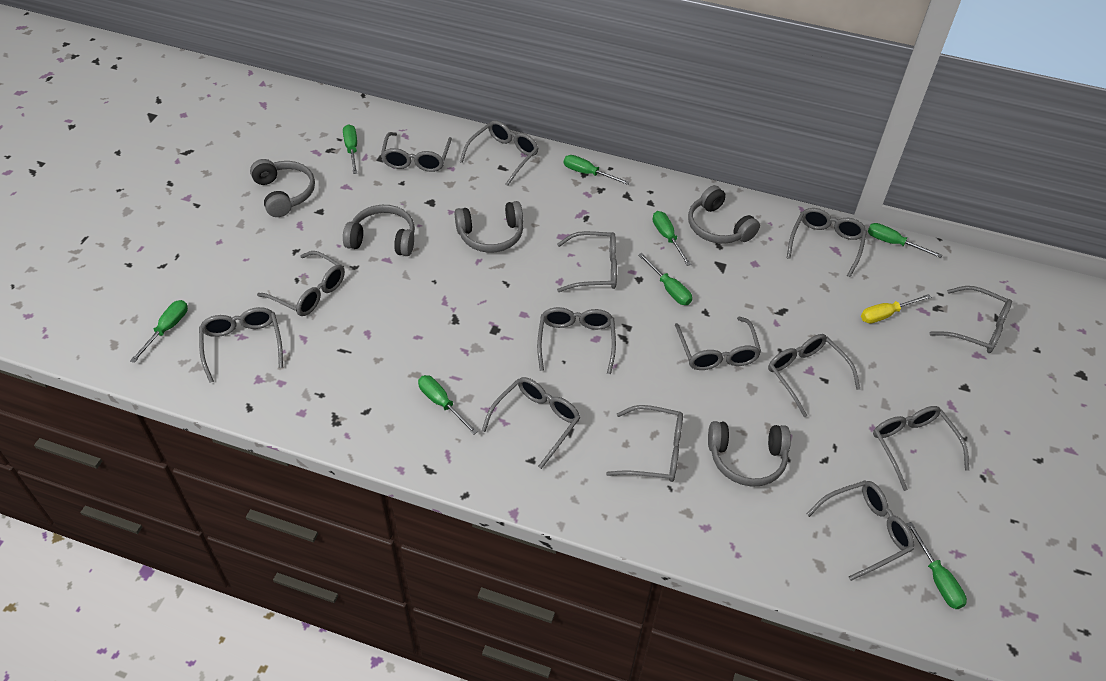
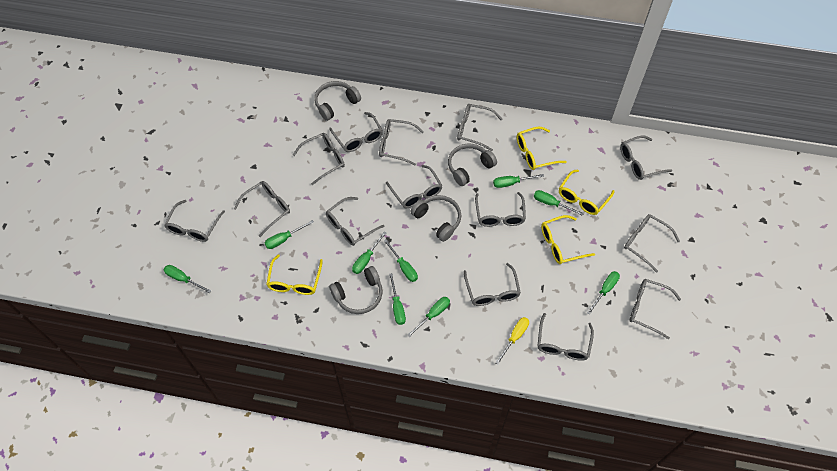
green screwdriver: [130,300,188,363] [343,124,357,174] [418,375,478,435] [564,155,630,185] [638,253,692,305] [653,211,691,266] [868,223,942,258] [906,522,967,609] = 8 -> [164,265,211,293] [265,220,314,249] [352,231,387,274] [384,239,418,282] [389,273,406,325] [407,297,450,337] [493,174,544,188] [534,190,584,216] [587,271,620,315] = 9
grey headphones: [250,159,315,217] [343,205,415,256] [455,201,523,253] [688,185,760,244] [708,421,791,487] = 5 -> [314,81,361,121] [329,266,383,314] [410,195,461,242] [448,144,497,186] = 4
yellow glasses: none = 0 -> [266,254,323,295] [517,127,566,170] [541,215,595,264] [559,170,615,215] = 4

